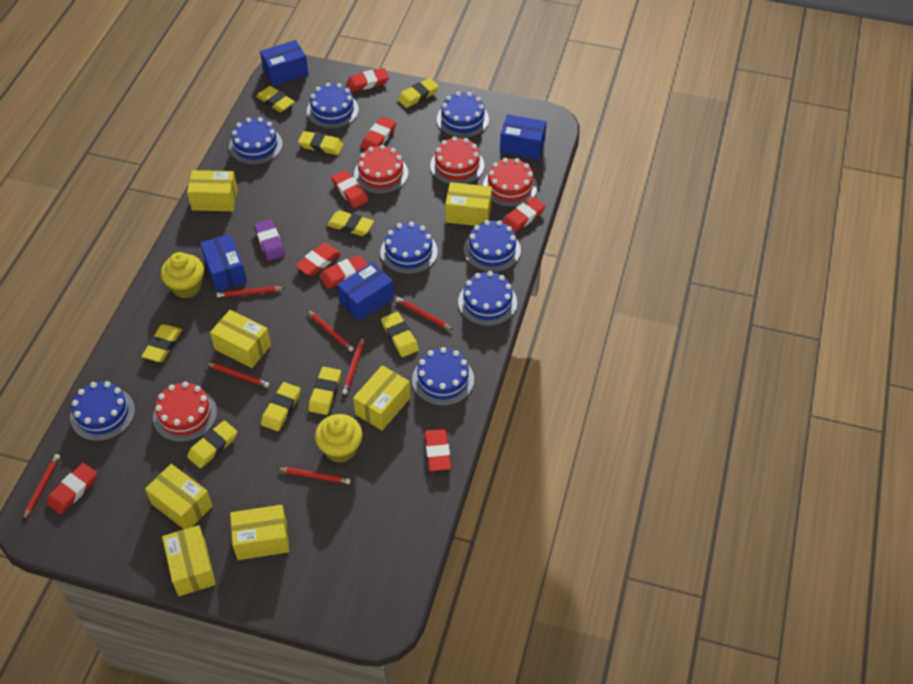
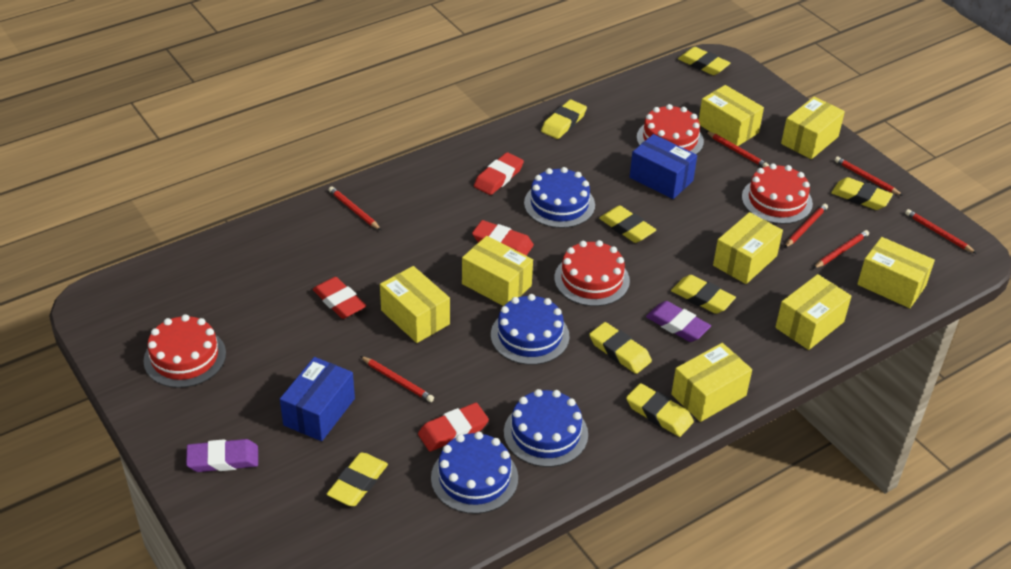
blue box: [200,234,247,292] [260,40,308,86] [337,262,394,321] [500,114,547,160] = 4 -> [280,357,355,441] [630,134,697,199] = 2
blue cake: [70,381,135,441] [229,117,283,165] [307,83,359,129] [380,222,438,274] [412,347,474,406] [437,92,489,138] [458,271,517,326] [464,220,521,272] = 8 -> [431,432,518,514] [491,294,570,365] [504,389,588,467] [524,167,595,228] = 4
purple eraser: [254,219,285,261] = 1 -> [186,439,258,472] [646,301,711,342] = 2
red eraser: [47,463,97,514] [295,243,341,276] [320,255,367,289] [331,170,369,208] [346,68,389,92] [361,117,396,150] [425,429,451,471] [502,197,545,233] = 8 -> [313,277,366,319] [418,403,489,451] [472,220,534,256] [474,152,524,195] = 4
yellow box: [145,464,213,529] [162,525,216,596] [187,170,238,211] [210,310,271,368] [230,505,289,560] [353,365,410,431] [445,182,492,226] = 7 -> [380,266,450,343] [462,236,533,306] [671,343,752,422] [699,85,764,146] [713,212,783,284] [775,274,852,350] [781,97,845,159] [857,237,935,308] = 8
yellow cupcake: [161,252,204,298] [315,414,363,463] = 2 -> none = 0
yellow eraser: [142,324,182,362] [187,420,237,468] [256,86,295,112] [261,382,301,431] [298,131,344,155] [308,367,341,415] [327,210,374,236] [381,312,419,357] [397,78,439,108] = 9 -> [327,452,388,506] [541,100,587,139] [589,322,652,374] [599,205,656,243] [626,383,694,437] [671,275,736,314] [678,47,730,75] [831,177,893,210] = 8

